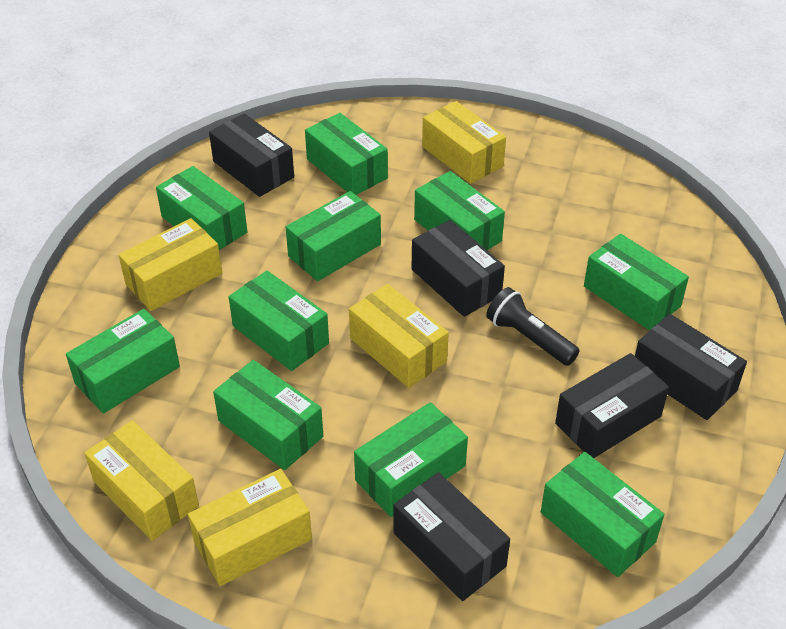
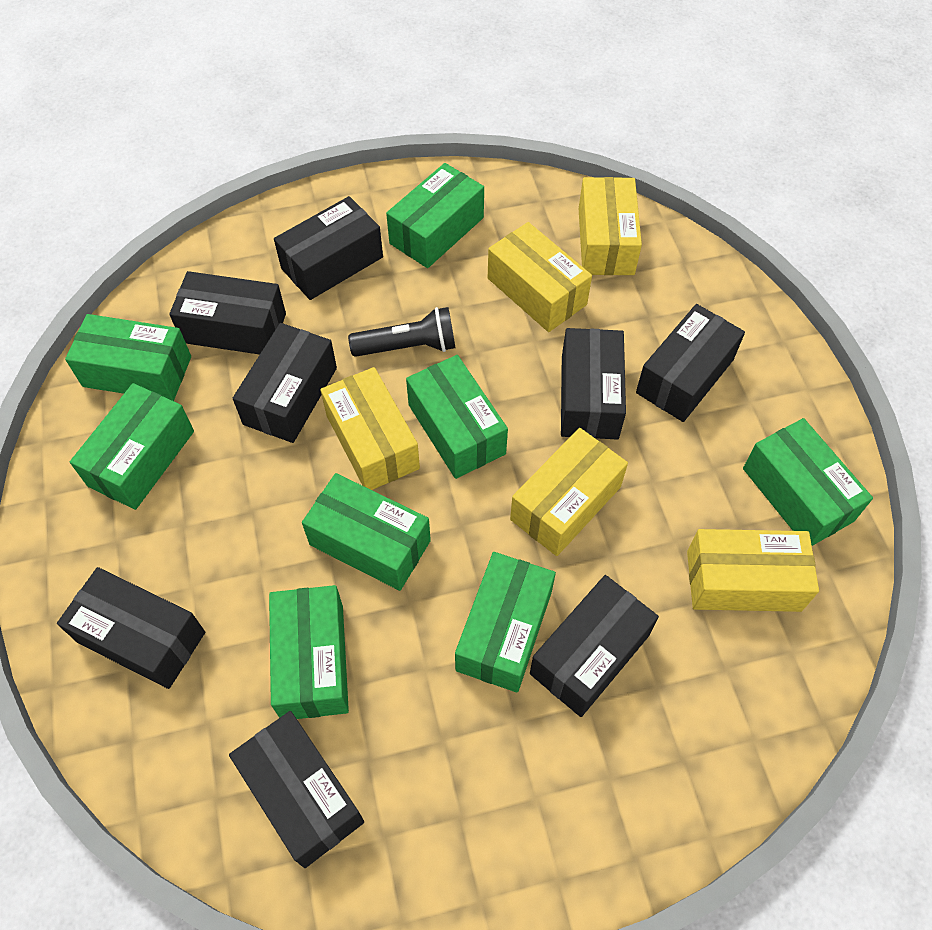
black box: [209,113,294,197] [393,472,510,601] [412,220,505,317] [555,353,669,458] [635,314,747,420] = 5 -> [57,567,205,689] [169,271,286,355] [229,711,364,868] [233,323,337,443] [274,196,383,300] [530,575,659,717] [561,328,626,440] [636,304,745,422] = 8
green box: [66,309,180,414] [156,166,247,250] [213,360,323,470] [229,270,329,371] [286,191,381,281] [305,113,388,195] [354,402,468,517] [414,171,505,250] [541,452,664,577] [584,234,689,331] = 10 -> [65,314,191,401] [70,383,194,510] [269,585,349,719] [302,473,431,591] [386,163,484,268] [406,355,508,479] [455,552,556,693] [743,418,873,546] = 8

